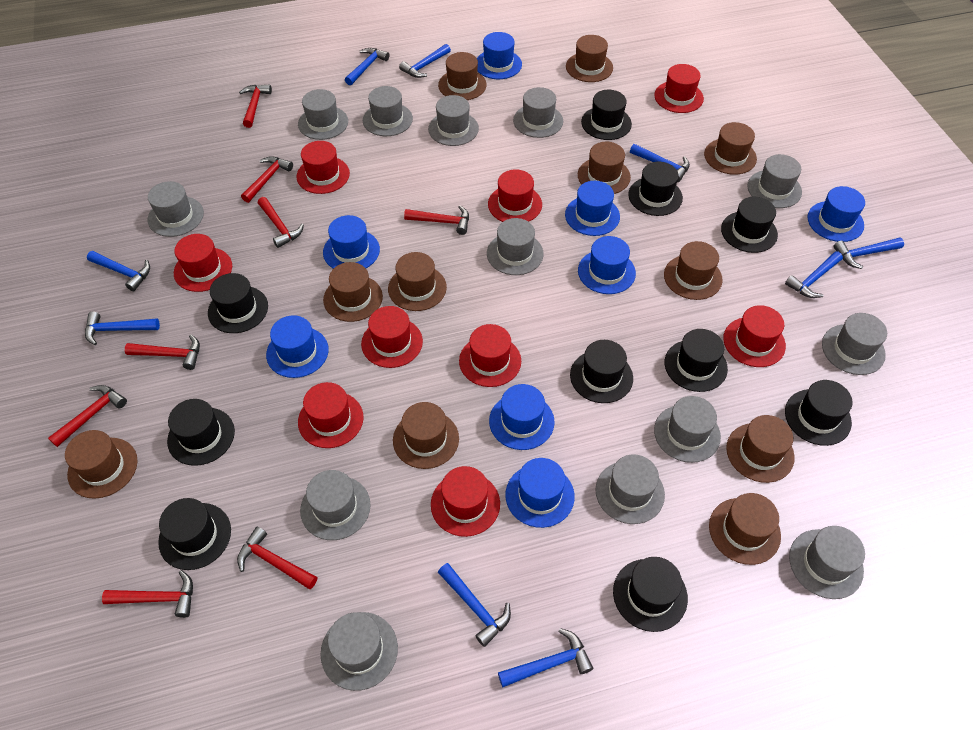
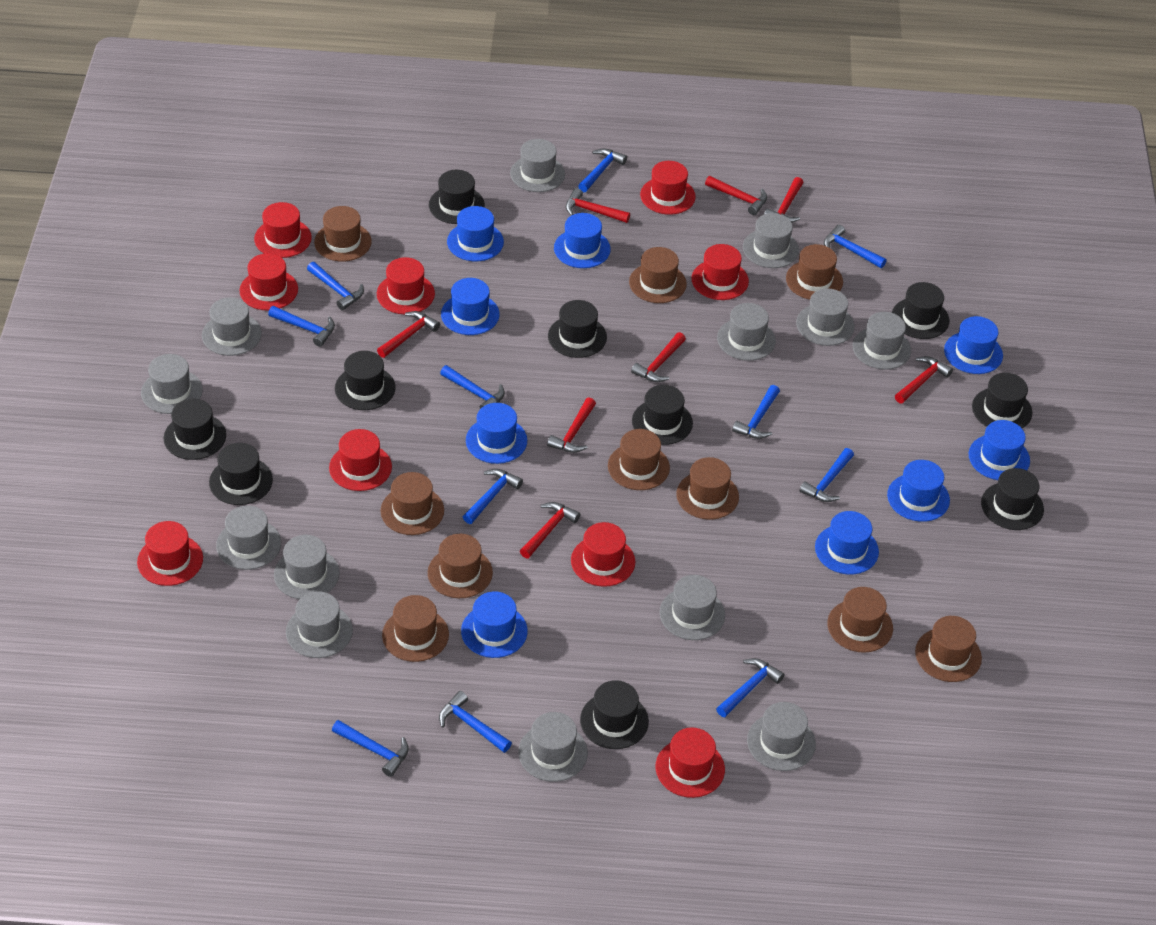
blue hammer: [85,312,160,345] [87,251,150,291] [345,48,389,85] [399,44,451,78] [438,563,511,647] [498,628,593,687] [630,144,690,182] [785,251,843,298] [833,238,904,269] = 9 -> [268,306,335,347] [307,262,364,310] [332,720,409,777] [439,691,512,753] [440,365,505,409] [463,469,523,524] [578,148,627,192] [716,658,785,717] [732,385,780,439] [799,448,854,502] [824,225,886,268] = 11
blue hat: [266,315,329,378] [323,215,380,269] [477,32,522,79] [489,384,555,450] [505,458,575,528] [565,181,620,236] [578,236,636,294] [807,186,865,242] = 8 -> [441,278,500,335] [447,206,504,261] [461,592,528,658] [466,403,527,464] [554,213,611,268] [815,511,879,574] [887,460,950,522] [944,316,1003,374] [969,420,1030,480] = 9
brown hat: [65,430,137,499] [323,262,383,322] [388,252,447,311] [393,402,459,469] [438,52,487,100] [566,35,613,82] [578,142,631,194] [664,241,723,300] [704,122,757,175] [709,493,781,565] [726,415,795,483] = 11 -> [314,206,372,262] [380,472,444,535] [382,595,449,662] [428,534,493,598] [608,429,670,490] [629,247,687,303] [676,457,739,520] [786,244,843,300] [827,587,893,653] [915,616,982,682] = 10

